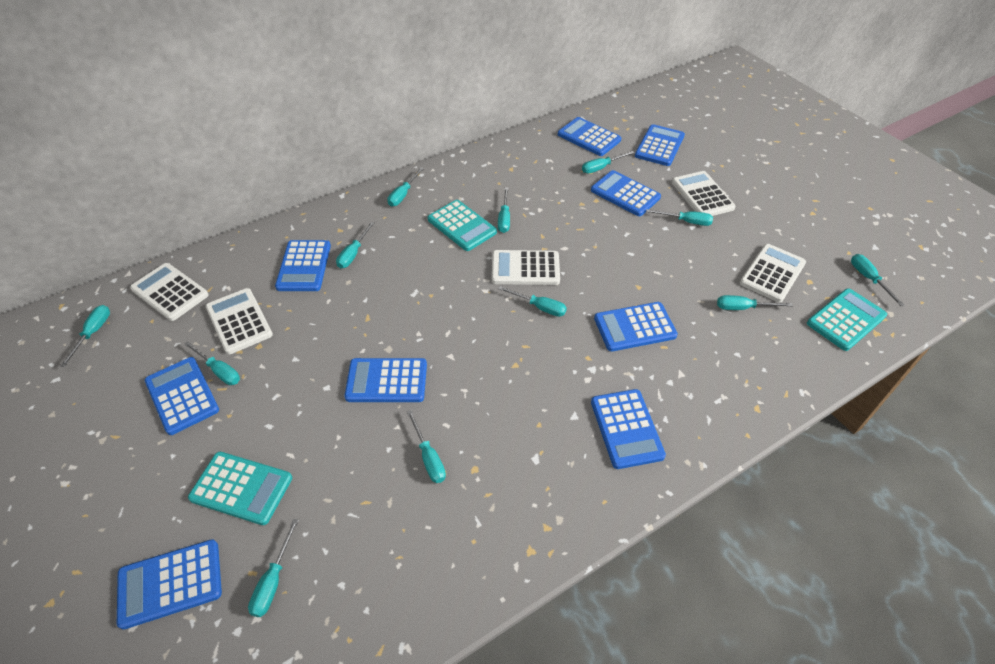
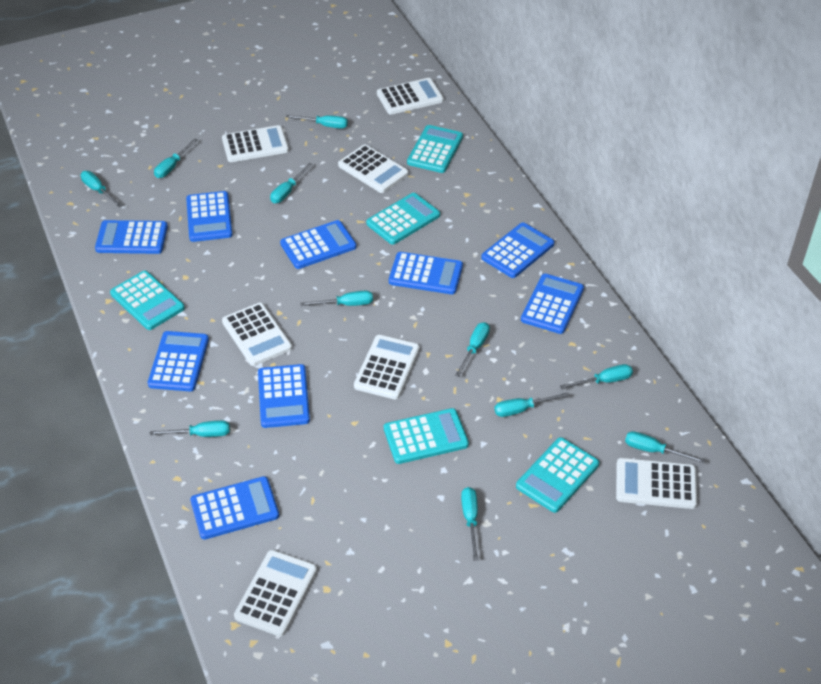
turquoise calculator: [188,452,292,525] [428,200,497,251] [807,288,887,351] = 3 -> [110,271,185,330] [366,193,440,245] [384,408,469,464] [407,125,463,173] [516,437,599,513] = 5
turquoise screwdriver: [60,305,110,367] [184,341,240,385] [248,519,299,617] [336,221,375,269] [387,167,424,206] [407,410,446,483] [498,187,510,233] [498,286,567,317] [582,151,634,173] [646,209,713,226] [717,295,793,310] [851,254,905,306] = 12 -> [81,171,122,207] [150,420,230,437] [154,138,197,178] [270,163,313,203] [286,115,348,129] [301,291,373,306] [455,322,490,377] [461,487,478,561] [494,392,570,417] [560,364,633,389] [625,431,705,463] = 11
white calculator: [130,263,209,321] [206,288,273,354] [492,250,560,285] [672,171,736,216] [740,244,806,302] = 5 -> [222,125,289,162] [222,303,292,366] [234,550,317,636] [338,145,409,193] [354,335,420,400] [377,78,444,115] [616,458,697,509] = 7

